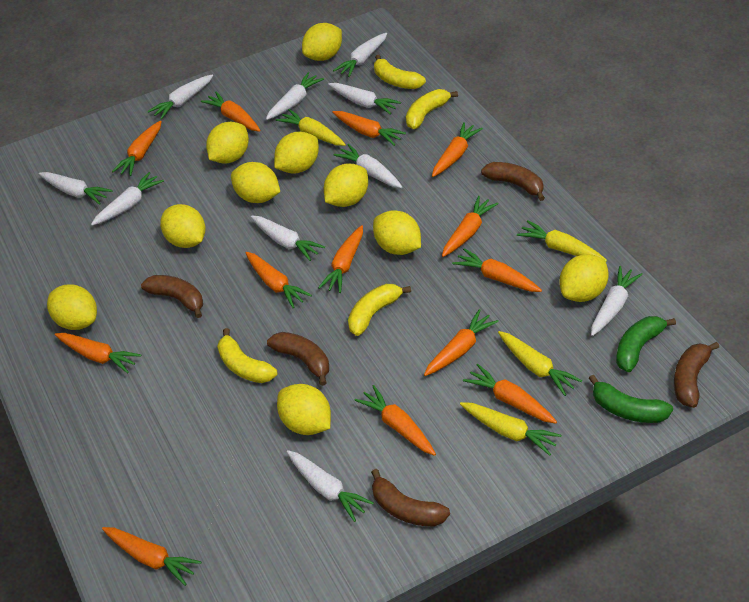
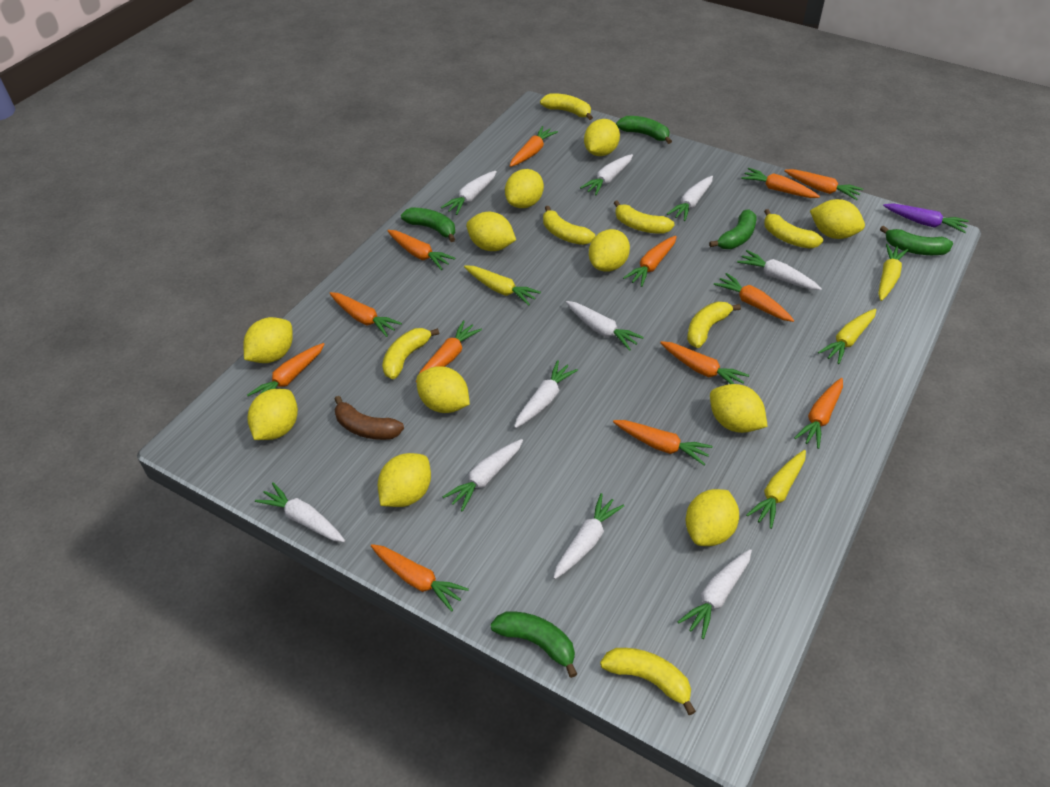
brown banana: [141,275,203,318] [267,332,329,386] [371,469,450,526] [481,162,545,201] [674,342,719,408] = 5 -> [334,396,404,440] = 1
green banana: [589,375,673,423] [616,316,676,372] = 2 -> [401,208,455,242] [490,611,577,678] [616,116,672,144] [709,210,756,249] [880,226,953,255] = 5
purple carrot: none = 0 -> [883,203,969,233] = 1
yellow banana: [217,328,277,383] [348,284,411,336] [374,55,426,89] [406,89,458,129] = 4 -> [382,328,439,379] [540,93,593,120] [543,206,595,245] [600,648,696,715] [614,200,675,234] [687,302,741,348] [764,209,823,249] = 7
yellow lemon: [47,284,97,330] [160,204,205,248] [206,122,249,163] [231,162,280,203] [274,132,319,174] [277,384,331,435] [302,23,342,61] [324,163,368,207] [373,210,421,255] [559,254,609,302] = 10 -> [243,317,293,363] [248,389,298,440] [378,453,431,507] [416,366,470,413] [466,212,516,251] [505,169,544,208] [584,119,620,156] [589,229,630,272] [686,489,739,546] [710,384,768,433] [810,199,865,239] = 11

